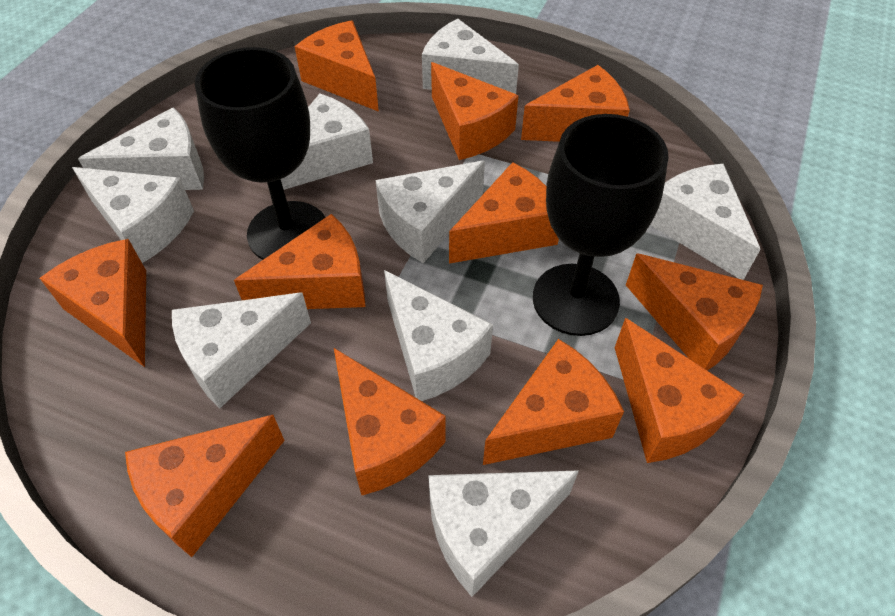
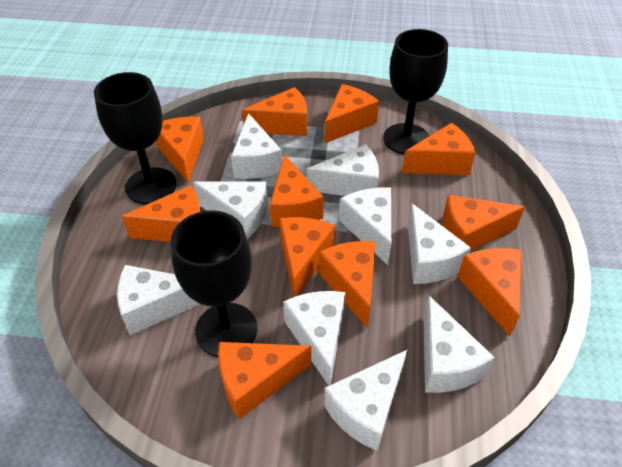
black goblet: [195,47,326,260] [533,114,669,336] = 2 -> [94,72,177,204] [171,210,257,357] [383,29,448,155] = 3

